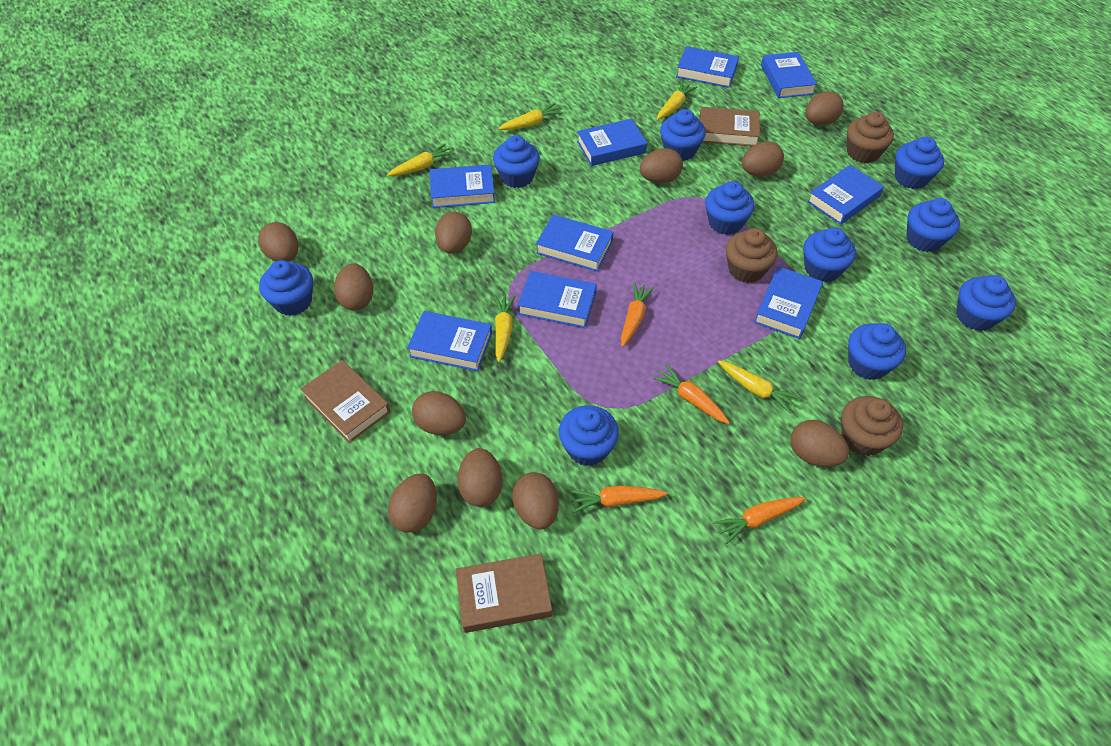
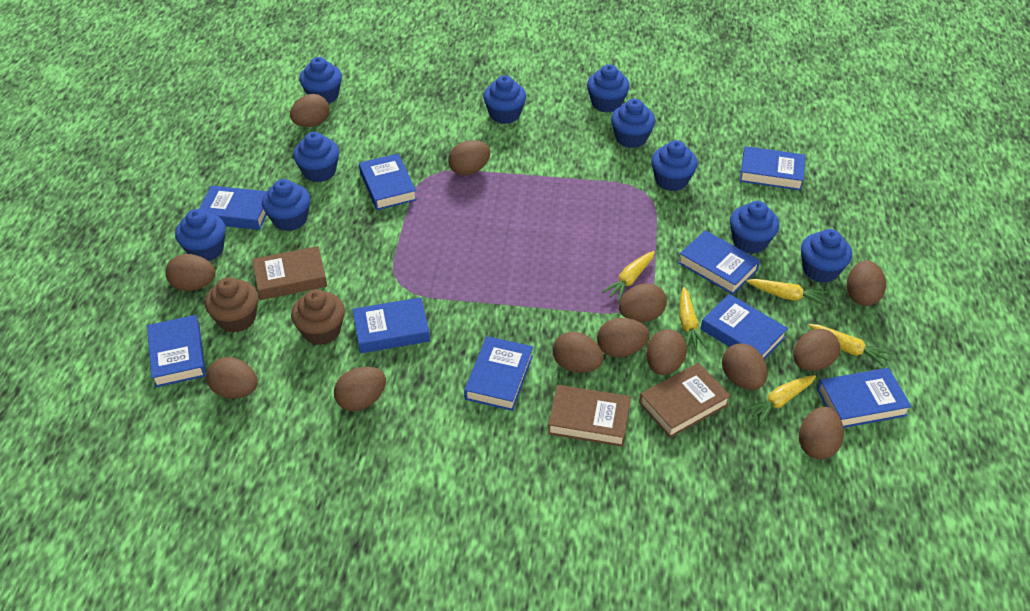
brown cupcake: [726,228,778,283] [841,396,903,456] [847,111,894,163] = 3 -> [205,277,258,333] [291,289,345,345] = 2
brown egg: [258,222,298,262] [334,263,373,311] [388,473,437,533] [412,391,466,435] [435,212,472,254] [457,448,503,507] [512,472,559,529] [640,148,683,183] [742,141,784,177] [790,420,849,467] [805,91,844,126] = 11 -> [166,254,215,291] [206,357,258,399] [290,94,330,127] [334,367,386,411] [448,140,490,176] [553,332,604,373] [597,318,649,357] [619,283,667,322] [646,329,687,375] [722,343,768,390] [793,329,840,371] [799,407,844,459] [847,260,886,306] = 13
orange carrot: [569,486,668,513] [621,282,654,347] [652,364,730,424] [714,497,806,544] = 4 -> none = 0

